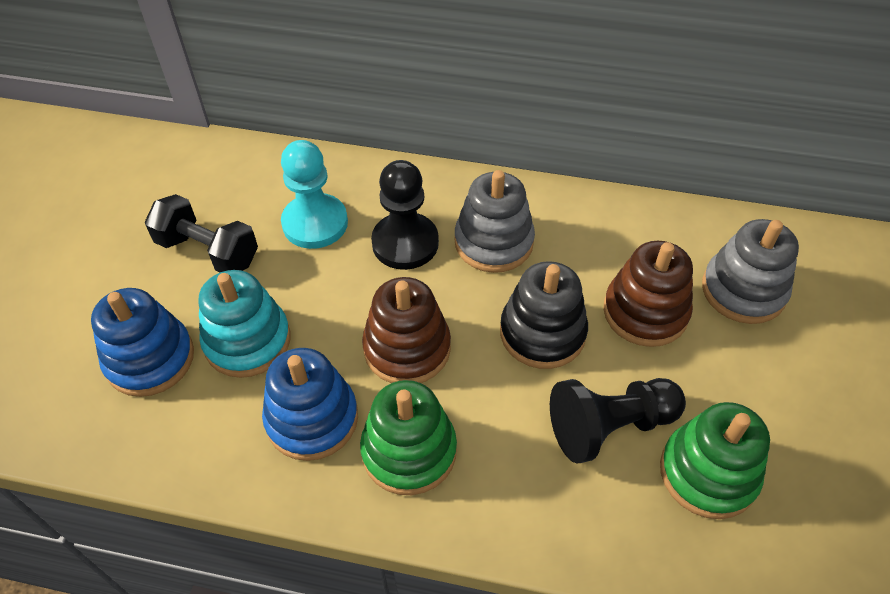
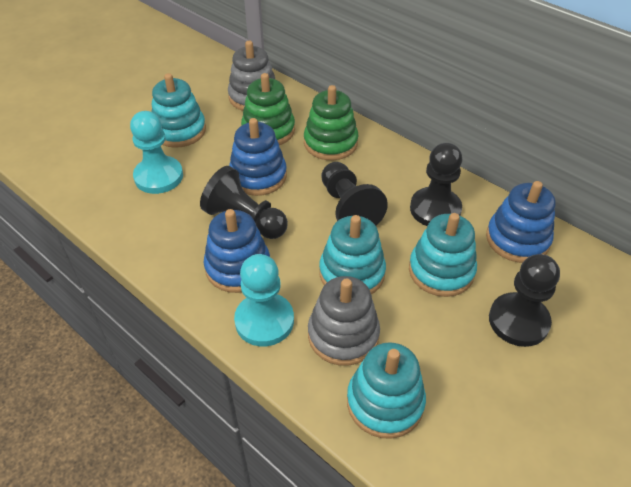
black dumbbell: [145,194,258,272] = 1 -> none = 0
black pawn: [371,160,439,270] [550,378,686,463] = 2 -> [200,166,288,239] [321,162,388,226] [410,143,462,226] [489,254,560,347] = 4
black stacking toy: [500,261,588,369] = 1 -> none = 0
blue stacking toy: [91,288,194,397] [262,348,358,461] = 2 -> [204,209,270,293] [229,118,287,196] [486,181,556,263] = 3
brown stacking toy: [362,277,451,383] [603,241,693,347] = 2 -> none = 0
turquoise pawn: [281,140,348,249] = 1 -> [130,111,183,194] [234,254,294,346] = 2
turquoise stacking toy: [198,270,290,378] = 1 -> [151,73,206,148] [319,215,386,294] [347,342,426,439] [409,213,477,297] = 4

